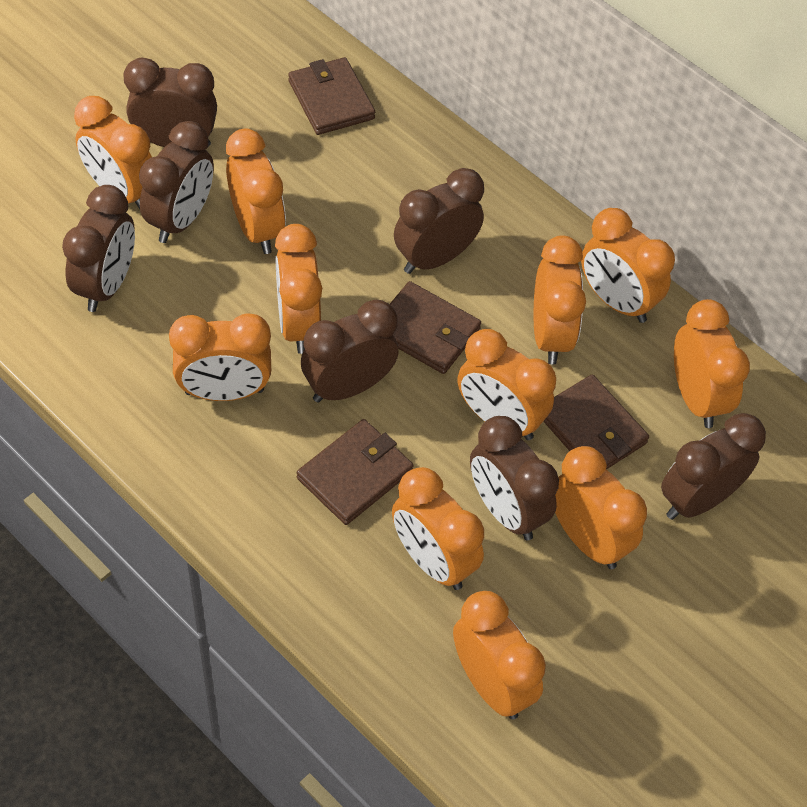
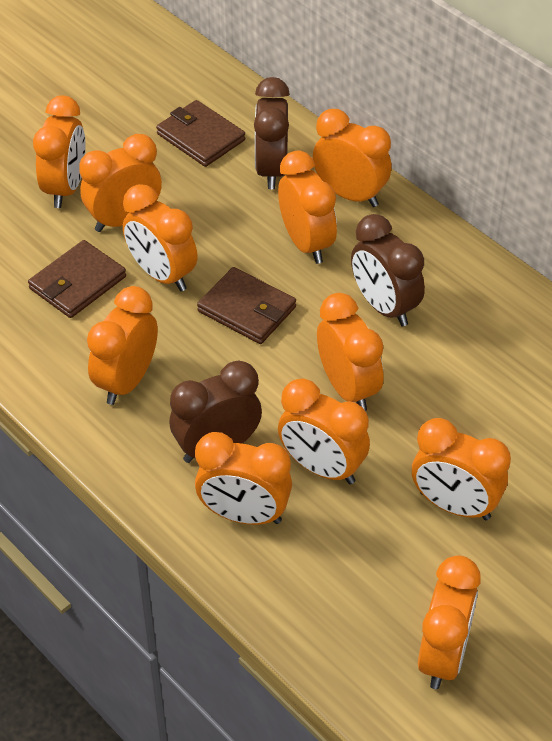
brown clock: [62,185,135,312] [124,57,217,147] [139,121,214,243] [301,299,399,403] [394,168,484,274] [470,416,559,541] [661,413,766,520] = 7 -> [170,361,262,463] [254,77,290,189] [351,214,425,326] = 3
brown wallet: [288,57,375,135] [297,419,413,525] [390,281,481,374] [543,374,649,470] = 4 -> [28,240,126,318] [156,100,245,167] [197,267,296,344] = 3

